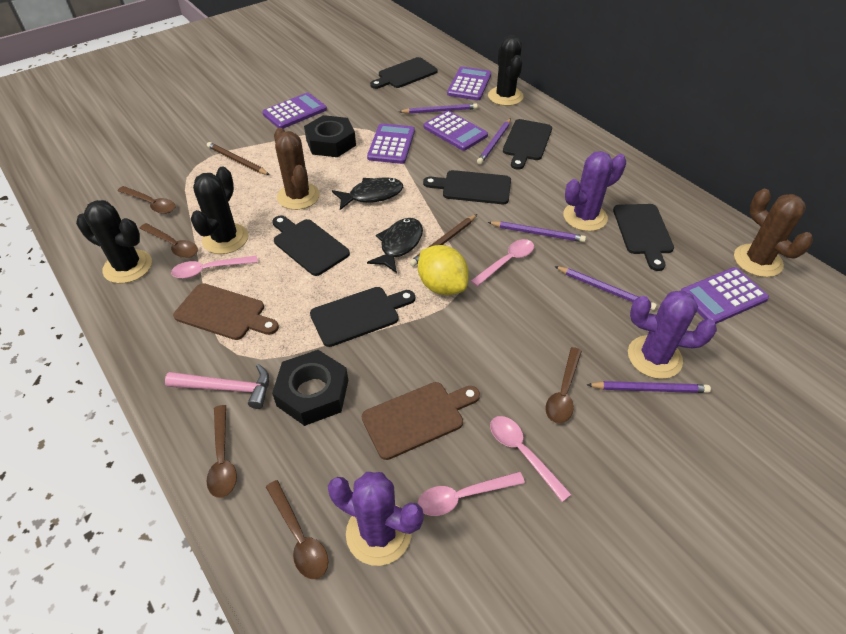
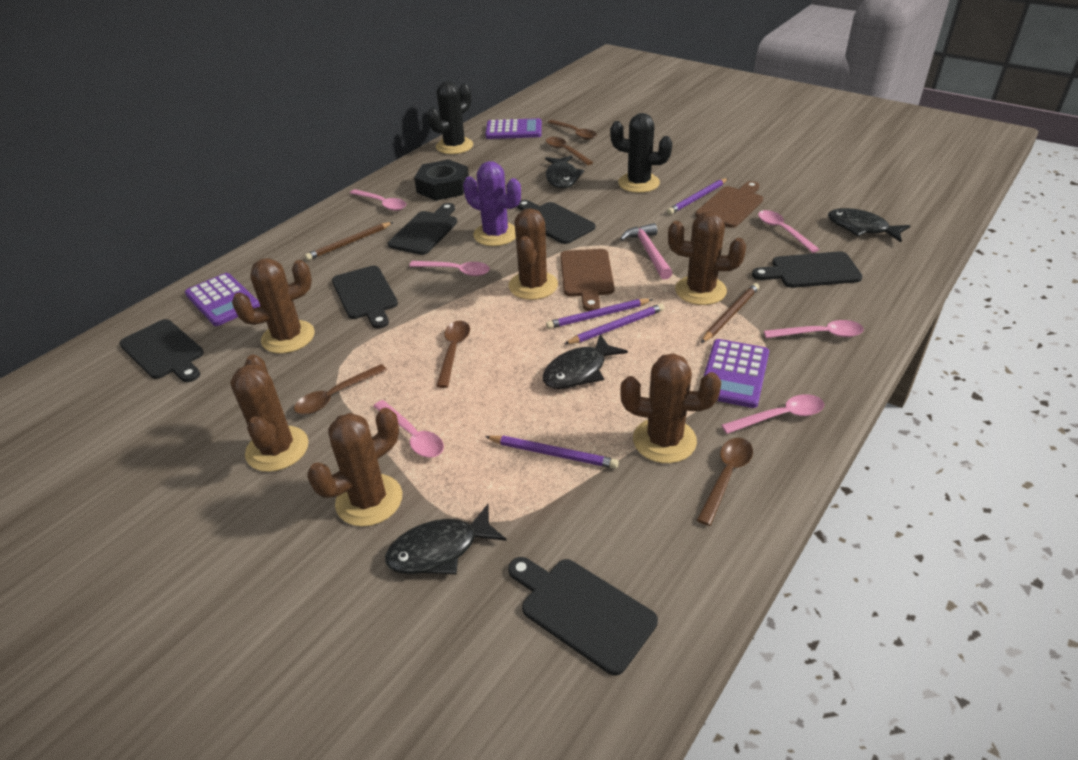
black cactus: [76,200,152,283] [191,166,248,254] [488,35,524,106] = 3 -> [428,81,473,154] [610,113,672,193] = 2
black fish: [332,177,403,210] [367,218,423,273] = 2 -> [385,504,507,574] [543,334,628,389] [545,156,584,188] [828,208,910,242] = 4
black nut: [272,350,348,426] [304,115,356,157] = 2 -> [414,159,469,201] = 1
brown cactus: [274,128,320,210] [734,189,813,277] = 2 -> [230,354,309,472] [232,258,315,354] [307,408,402,527] [509,208,558,300] [620,353,721,463] [668,211,746,305] = 6
pink spoon: [171,256,258,279] [418,472,525,516] [471,239,534,287] [490,416,572,502] = 4 -> [350,189,406,211] [373,400,444,458] [409,261,490,276] [721,394,824,434] [758,210,820,253] [764,320,864,338] = 6
purple cactus: [328,472,424,566] [563,151,626,231] [628,290,717,379] = 3 -> [463,161,521,246] = 1
purple calculator: [262,93,327,129] [367,123,415,164] [424,111,488,151] [447,67,491,100] [681,267,769,324] = 5 -> [185,273,260,326] [485,118,542,139] [703,339,769,408] = 3
purple pencil: [399,103,478,114] [477,118,511,164] [488,221,586,242] [554,266,657,310] [587,381,711,393] = 5 -> [485,436,619,469] [546,299,653,329] [565,303,664,344] [667,178,728,215] = 4
yellow lemon: [418,245,469,295] = 1 -> none = 0

